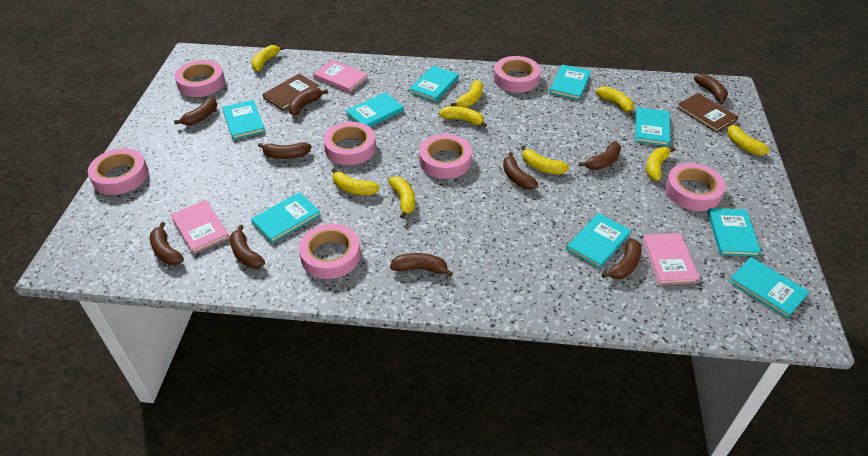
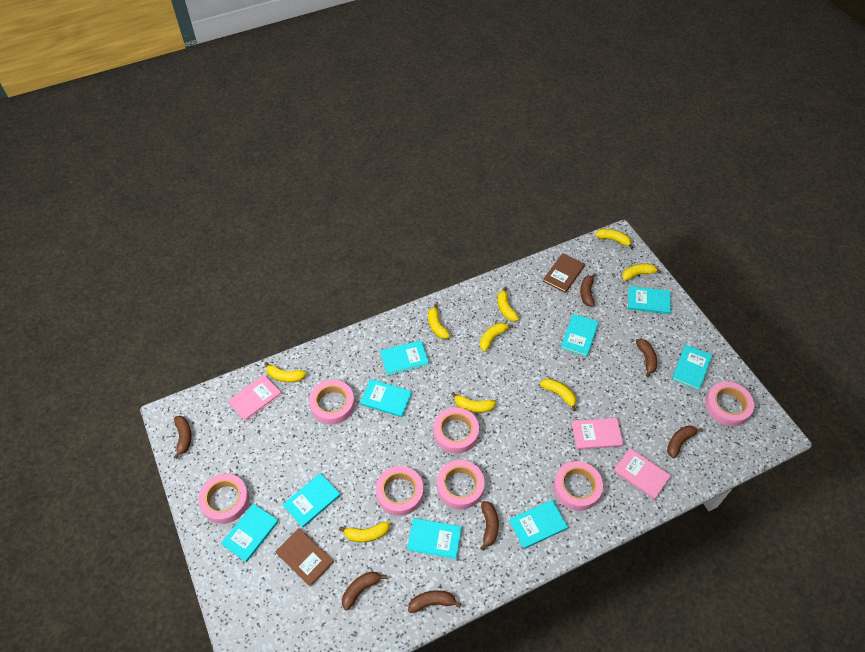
brown banana: [150,222,184,265] [174,97,217,126] [230,225,265,268] [258,142,311,159] [288,88,328,116] [390,253,453,277] [503,152,538,190] [579,142,621,170] [602,238,642,279] [694,74,728,105] = 10 -> [174,416,192,459] [342,571,387,610] [408,590,461,613] [480,501,499,551] [580,273,596,307] [636,339,657,377] [667,425,703,458] = 7

